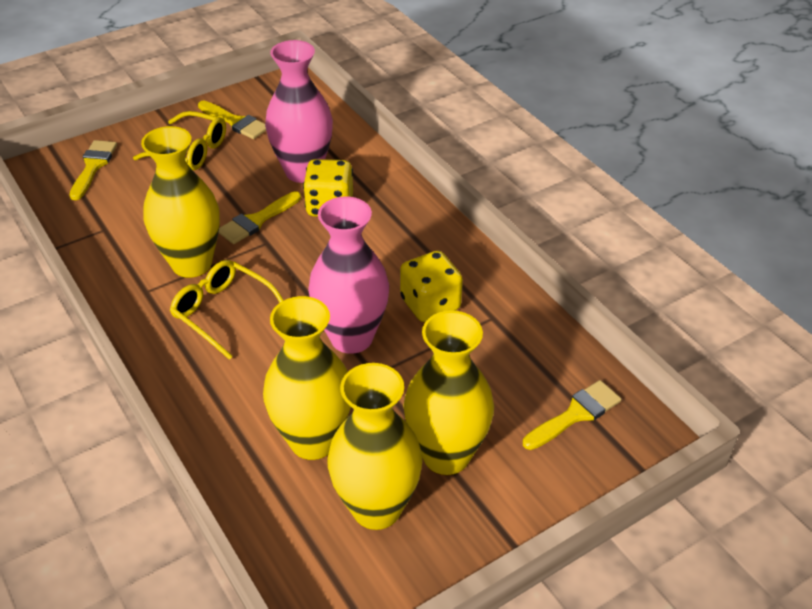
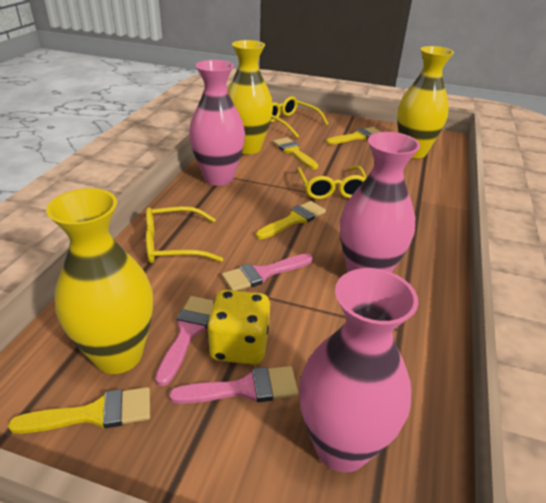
pink brush: none = 0 -> [155,296,214,386] [169,366,298,404] [222,253,313,291] = 3
pink vase: [265,40,333,183] [308,196,389,354] = 2 -> [189,60,245,186] [299,268,418,473] [340,132,420,273] = 3
yellow dice: [303,159,353,217] [400,251,463,322] = 2 -> [207,290,270,365] = 1
yellow glasses: [133,111,226,170] [170,260,284,360] = 2 -> [146,206,223,263] [270,96,329,138] [297,166,367,200] = 3
yellow vase: [141,126,220,278] [263,296,351,460] [327,363,423,530] [404,310,494,475] = 4 -> [46,188,153,374] [227,40,273,154] [397,46,454,158] = 3

